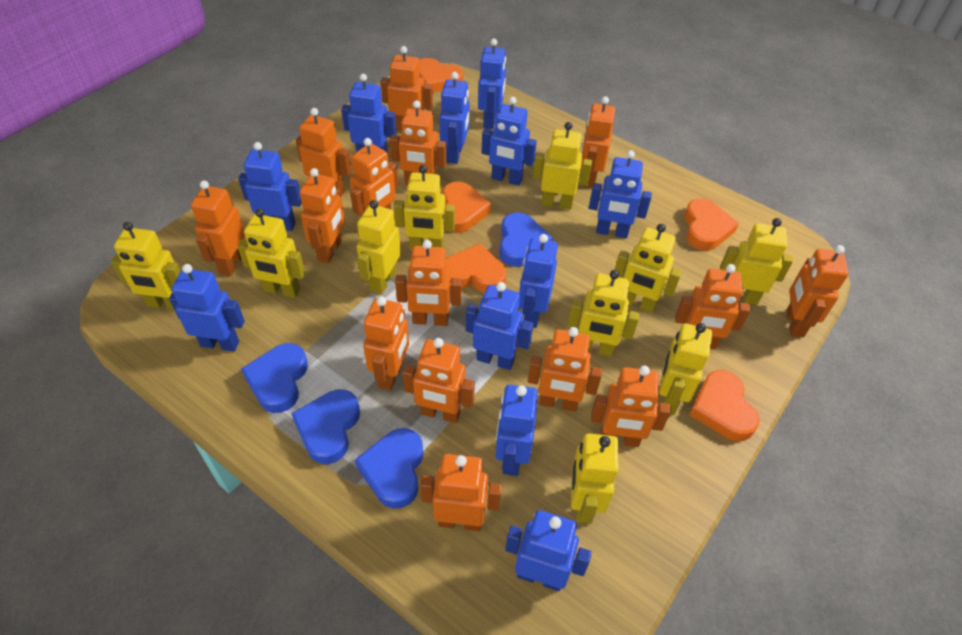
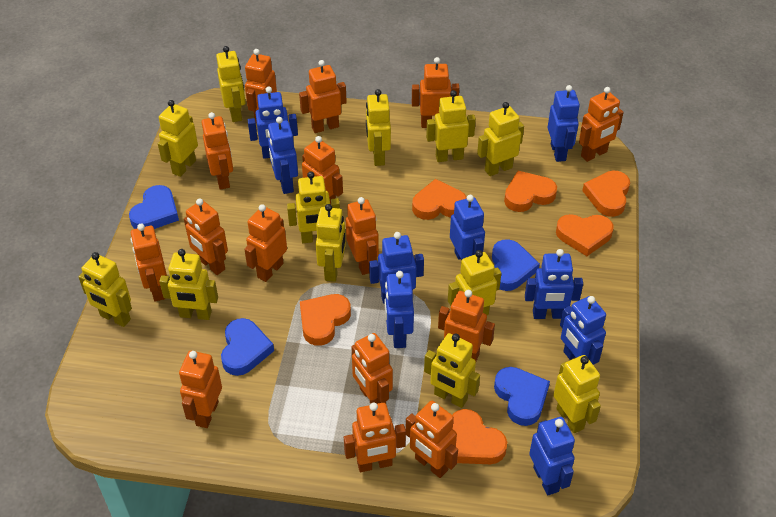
blue robot: [169,264,245,352] [238,142,302,231] [341,74,397,154] [439,72,469,164] [466,282,533,370] [478,39,506,129] [482,97,537,186] [495,385,538,476] [505,510,592,591] [519,234,558,328] [589,150,652,238] = 11 -> [248,87,298,159] [268,117,298,194] [369,232,424,304] [385,271,414,348] [450,195,485,259] [525,249,583,319] [529,417,575,495] [547,85,580,162] [560,296,606,365] = 9
orange heart: [419,58,463,92] [442,181,491,233] [446,243,507,293] [684,198,739,251] [690,370,760,441] = 5 -> [300,294,351,346] [412,179,467,220] [452,409,507,464] [504,171,557,212] [556,214,614,256] [582,171,630,217] = 6
yellow robot: [111,222,181,310] [237,208,305,298] [357,200,401,295] [394,165,455,250] [533,122,592,210] [568,270,640,357] [571,433,619,524] [615,224,682,313] [659,323,712,415] [720,218,793,305] = 10 -> [78,252,132,327] [158,100,198,177] [159,249,218,320] [216,46,246,122] [287,171,340,243] [316,204,346,282] [366,89,391,166] [424,333,480,408] [426,90,476,162] [448,250,501,315] [477,102,524,176] [553,355,601,433] = 12

